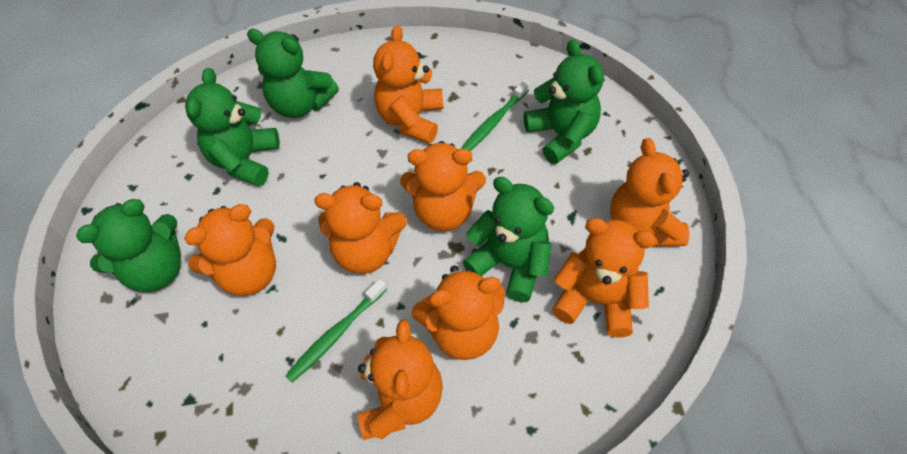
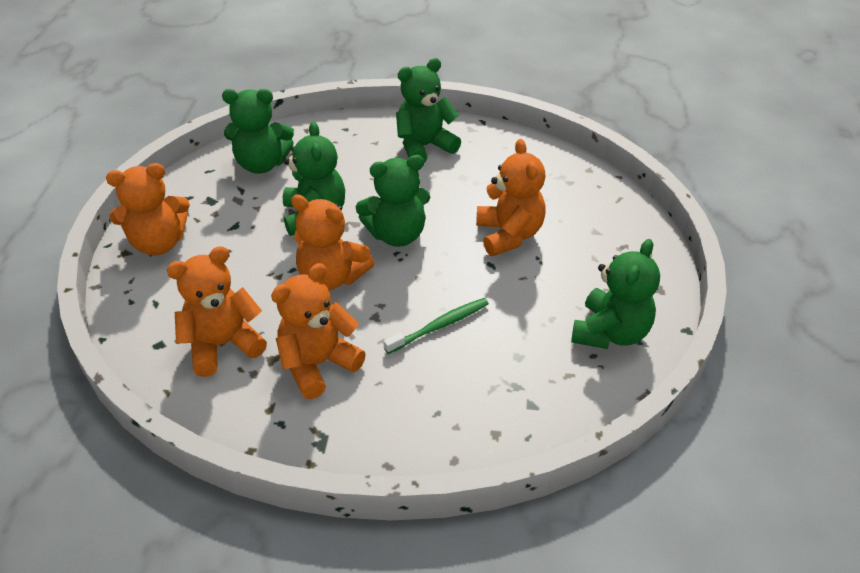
green toothbrush: [285,279,387,382] [461,80,530,151] = 2 -> [383,298,489,354] = 1
orange teddy bear: [184,204,276,296] [314,182,407,274] [357,320,443,440] [373,25,443,144] [400,141,486,232] [411,266,505,360] [552,218,657,338] [610,138,689,246] = 8 -> [106,163,190,255] [167,246,267,377] [271,263,366,399] [291,194,374,290] [476,139,546,256] = 5

